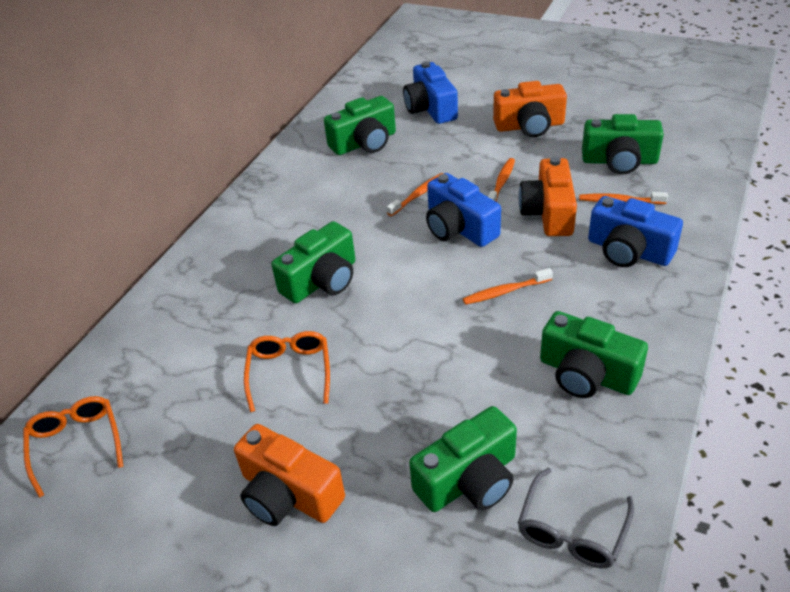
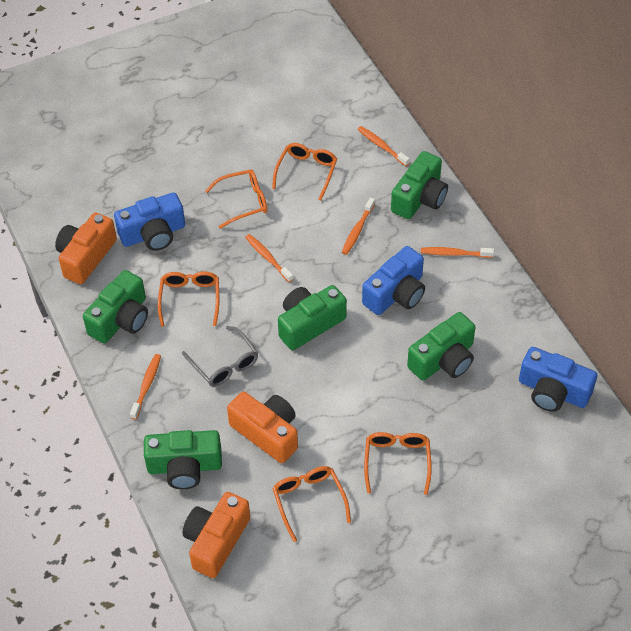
orange glasses: [23,396,123,498] [244,331,330,412] = 2 -> [158,271,219,327] [205,170,267,229] [272,143,337,201] [273,466,351,542] [364,432,432,495] = 5
orange toothbrush: [387,173,444,216] [463,268,553,305] [488,158,515,201] [579,192,668,204] = 4 -> [130,354,161,420] [245,234,293,282] [342,198,375,255] [358,126,410,166] [421,247,494,258] = 5

